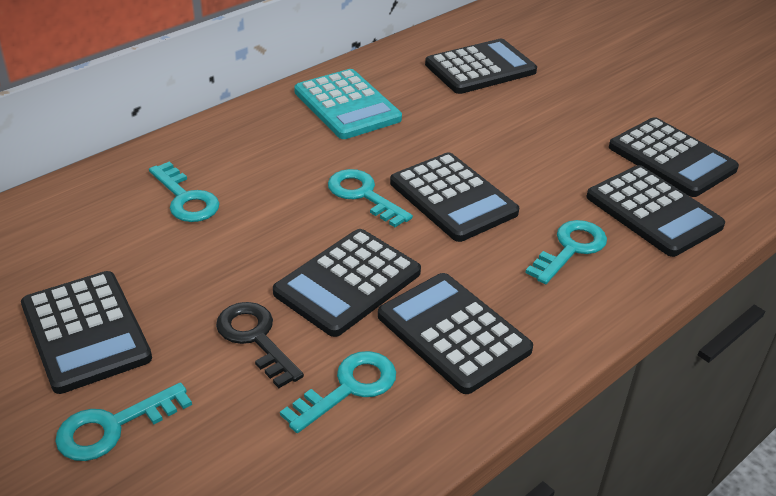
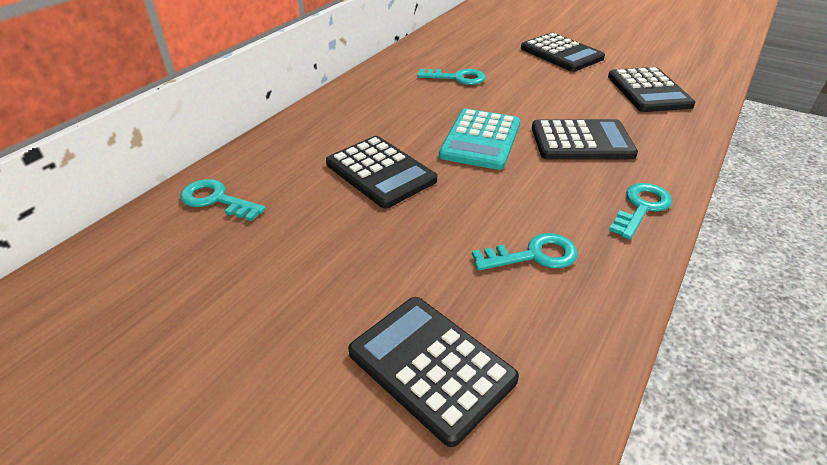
black calculator: [21,271,152,394] [273,229,421,337] [378,273,533,394] [390,152,519,242] [425,39,537,94] [586,165,725,257] [609,117,739,197] = 7 -> [326,136,437,209] [348,297,519,447] [521,33,605,72] [532,119,638,160] [608,67,695,112] = 5
black key: [216,302,304,388] = 1 -> none = 0
turquoise key: [55,382,192,461] [149,161,220,222] [280,351,396,433] [328,169,413,227] [525,220,607,284] = 5 -> [180,179,266,221] [417,69,486,85] [472,233,578,270] [609,183,672,240] = 4

